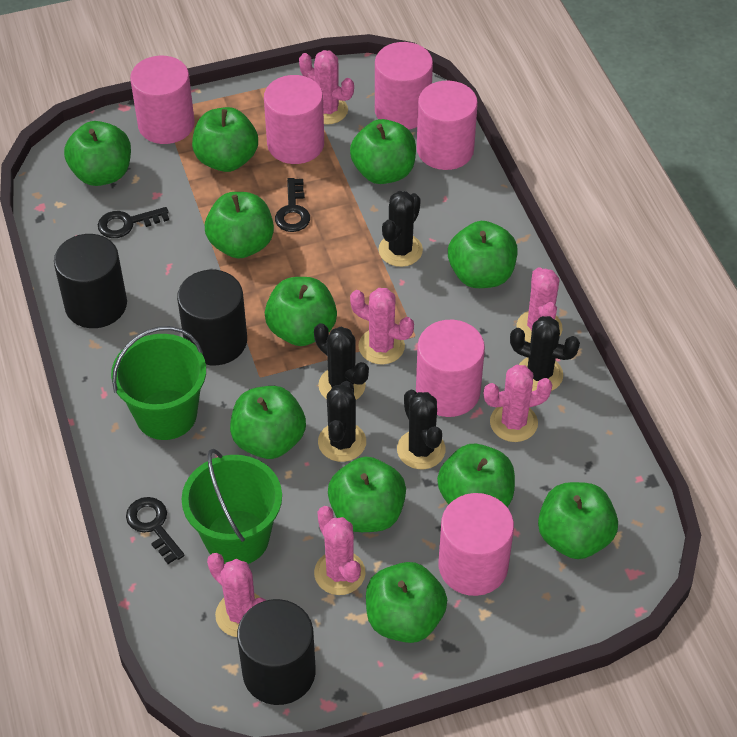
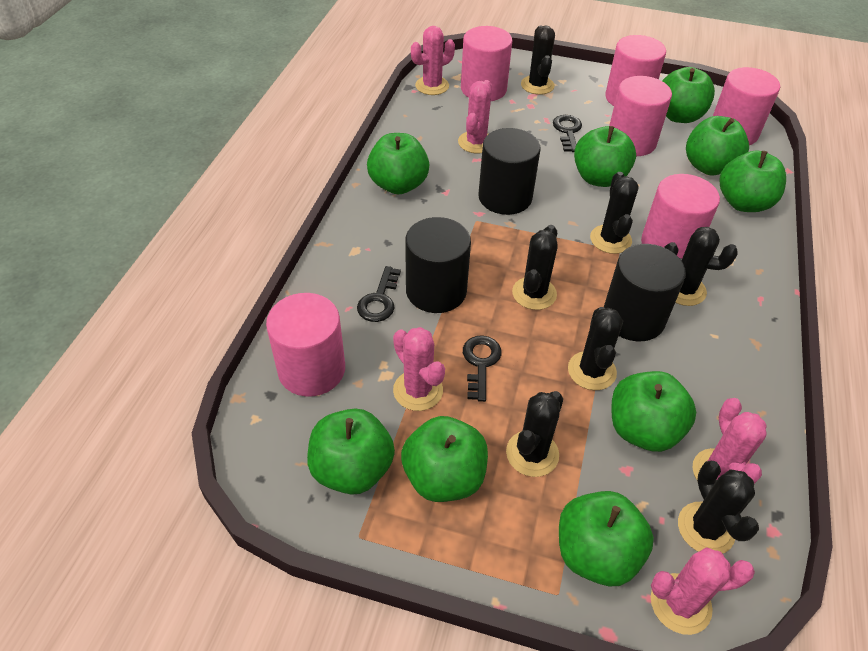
black cactus: [314,323,369,400] [318,381,366,462] [378,191,423,267] [397,390,446,469] [510,316,580,391] = 5 -> [506,391,563,477] [512,225,558,310] [521,26,555,95] [568,307,623,390] [590,172,639,254] [664,227,738,306] [678,461,759,554] = 7
green apple: [64,121,131,186] [192,107,258,172] [205,192,274,259] [230,386,306,459] [265,277,337,346] [328,457,406,532] [350,119,416,184] [366,562,447,643] [437,444,515,507] [448,221,518,288] [538,482,618,559] = 11 -> [307,409,395,495] [367,133,429,194] [401,416,488,502] [559,491,654,586] [574,126,636,187] [612,371,696,452] [662,67,715,123] [686,116,749,175] [719,150,786,212] = 9
green bucket: [111,326,206,440] [182,449,282,564] = 2 -> none = 0
pink cactus: [207,553,266,637] [299,50,354,125] [314,506,366,595] [350,288,414,365] [484,365,552,442] [517,267,563,343] = 6 -> [393,327,445,411] [411,26,455,95] [458,80,492,153] [651,547,755,635] [693,398,766,484] = 5

